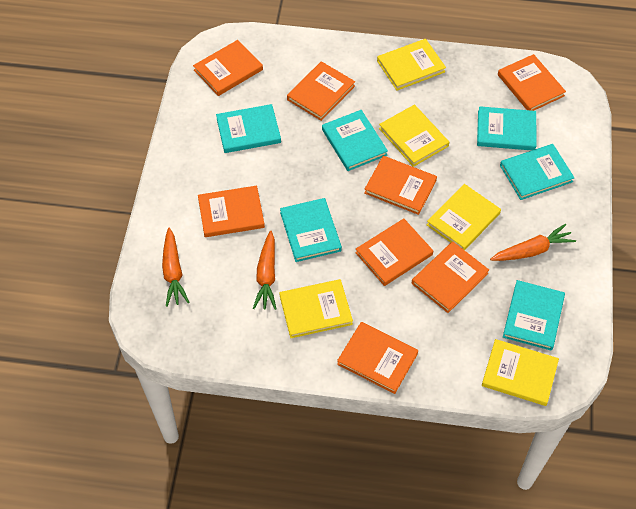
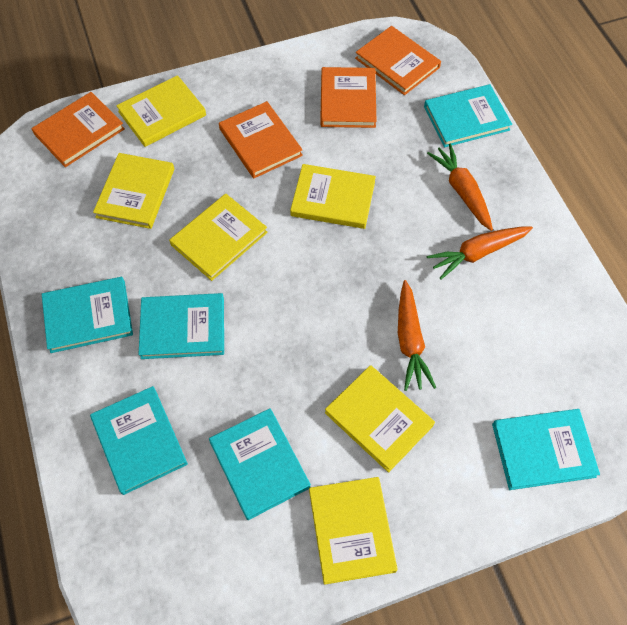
orange book: [193,40,263,96] [198,186,265,237] [287,61,355,121] [337,322,418,394] [355,218,433,286] [364,156,437,215] [412,241,489,313] [498,54,566,111] = 8 -> [31,92,125,167] [219,101,303,178] [320,67,376,128] [355,26,441,95] = 4
yellow book: [280,279,353,338] [377,39,446,91] [379,105,449,167] [427,184,501,250] [482,339,559,406] = 5 -> [93,153,174,229] [116,75,206,147] [169,194,267,281] [290,164,376,229] [309,477,398,585] [325,365,435,472] = 6

